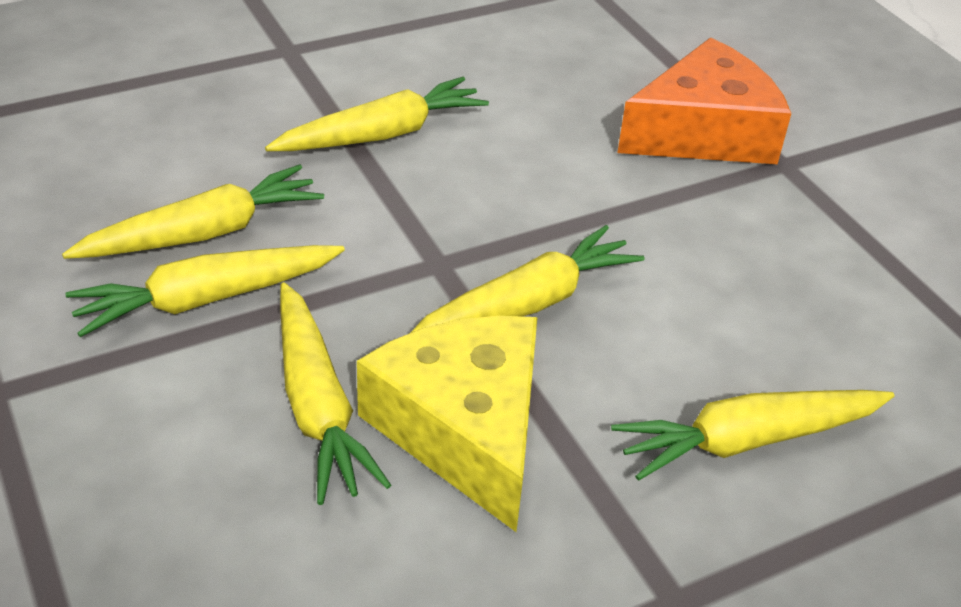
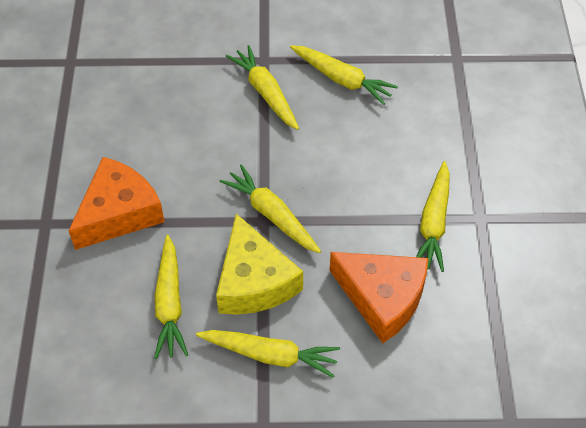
orange cheese: [617,38,792,164] = 1 -> [68,157,165,250] [330,252,428,343] = 2

